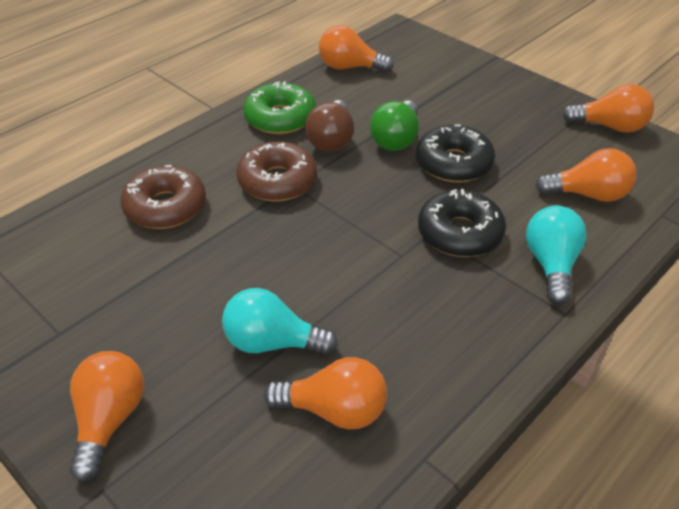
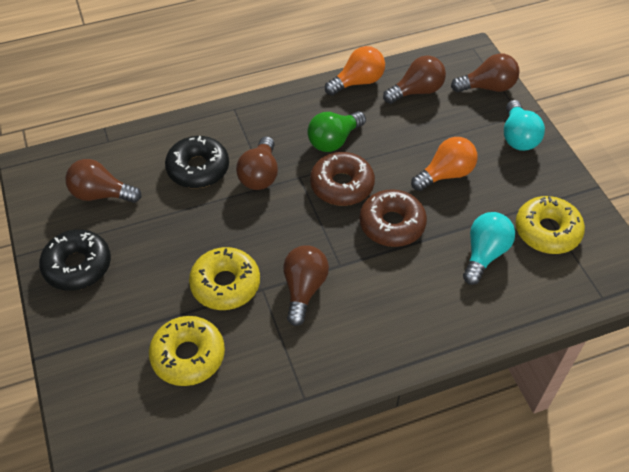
brown light bulb: [305,100,354,152] = 1 -> [65,159,142,203] [236,136,278,190] [283,245,329,326] [383,55,446,104] [451,53,520,92] = 5
green donut: [243,81,316,134] = 1 -> none = 0
orange light bulb: [69,351,144,482] [264,357,387,429] [319,25,394,72] [535,148,637,202] [562,84,654,133] = 5 -> [325,46,385,95] [411,137,478,191] = 2
yellow donut: none = 0 -> [149,316,225,386] [189,247,260,310] [515,196,585,254] = 3

